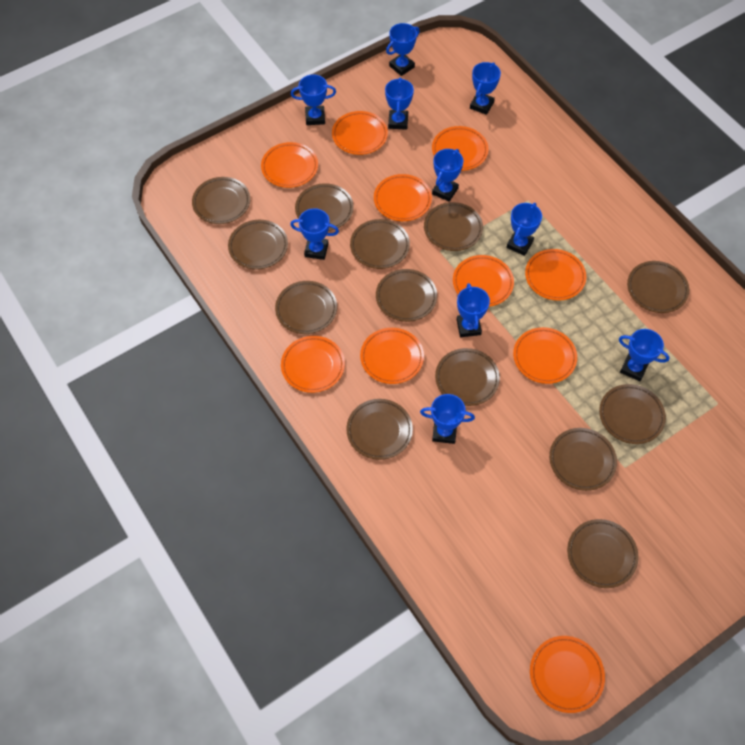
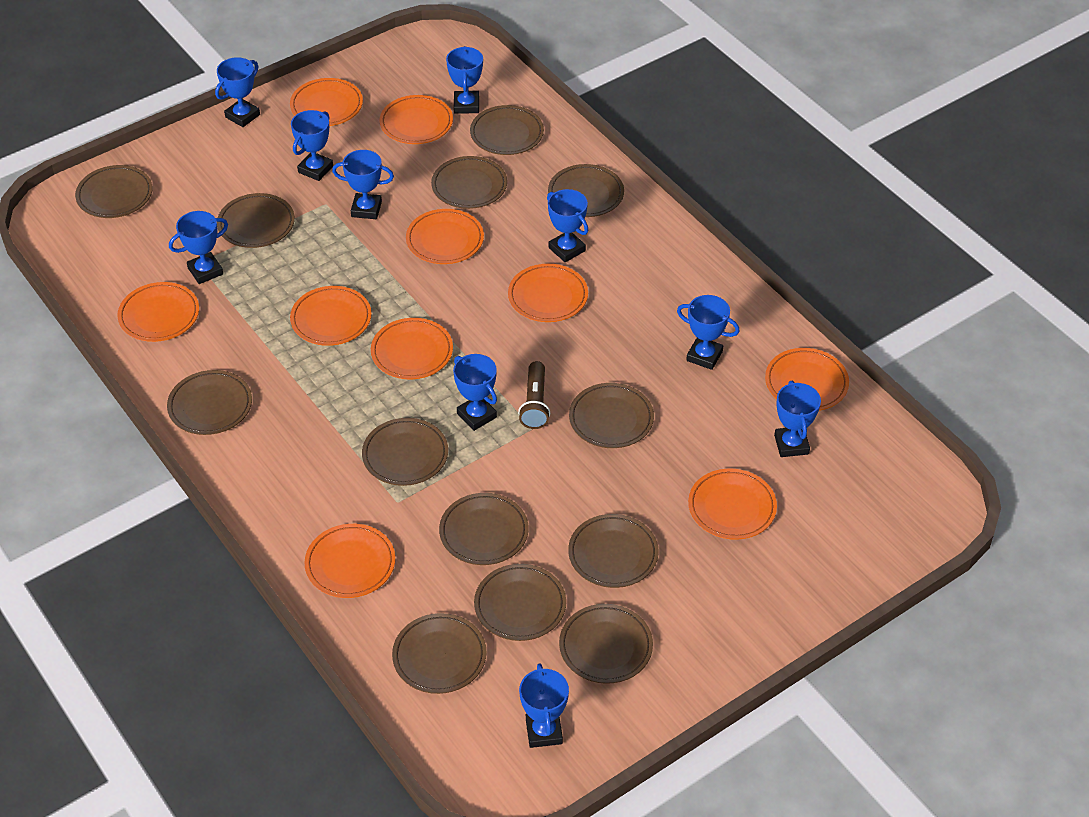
brown flashlight: none = 0 -> [518,361,550,429] = 1

